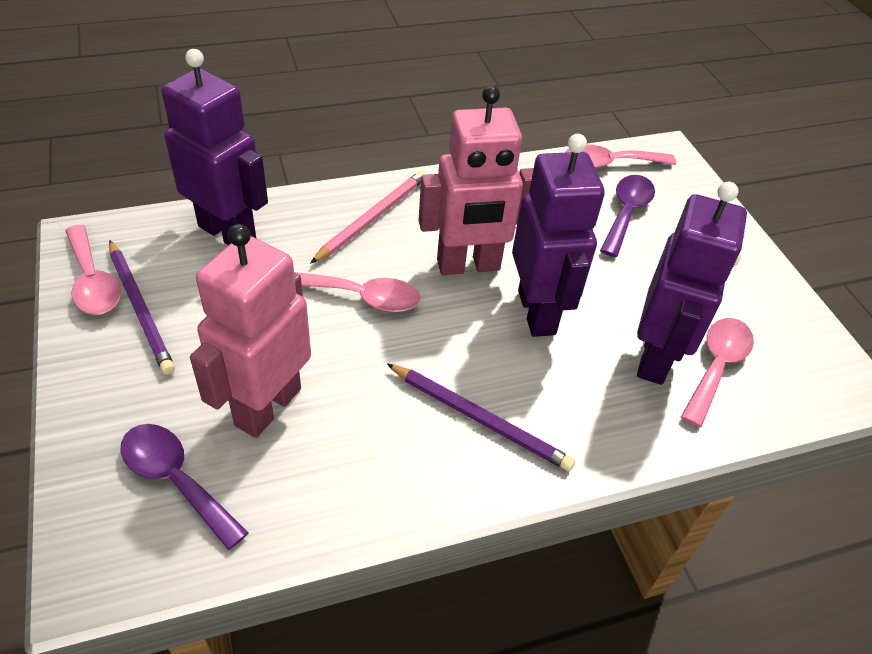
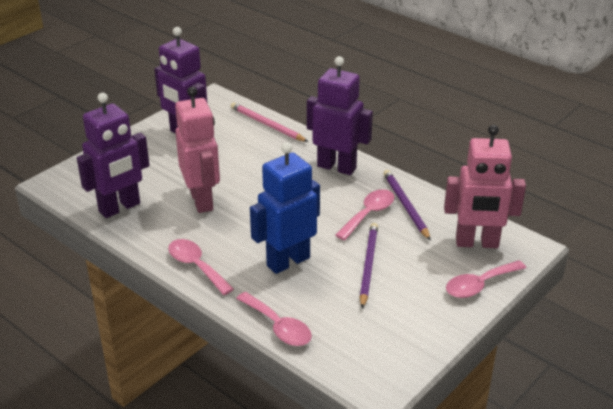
blue robot: none = 0 -> [250,142,320,274] = 1
purple spoon: [121,424,248,550] [600,175,655,257] = 2 -> none = 0

